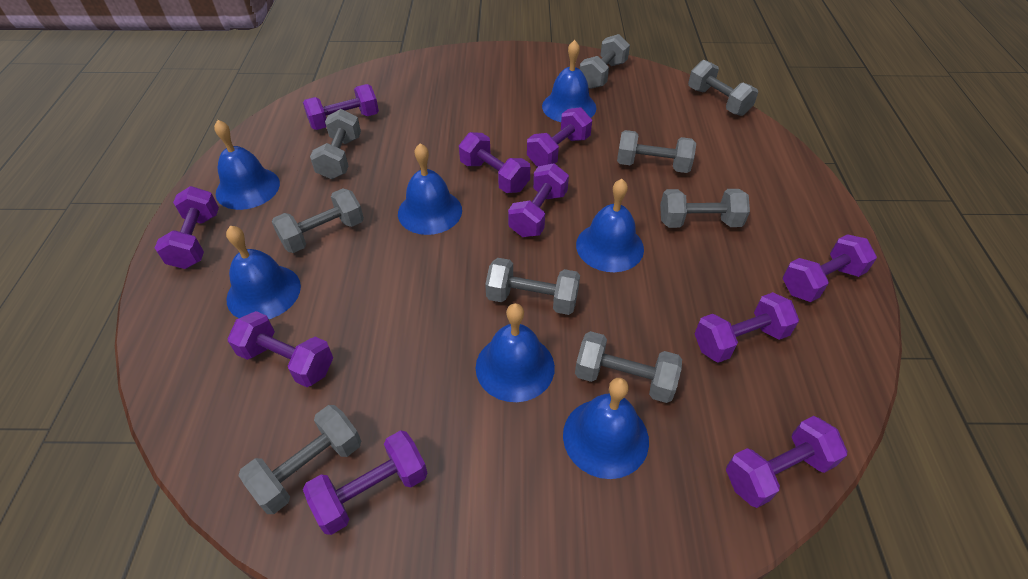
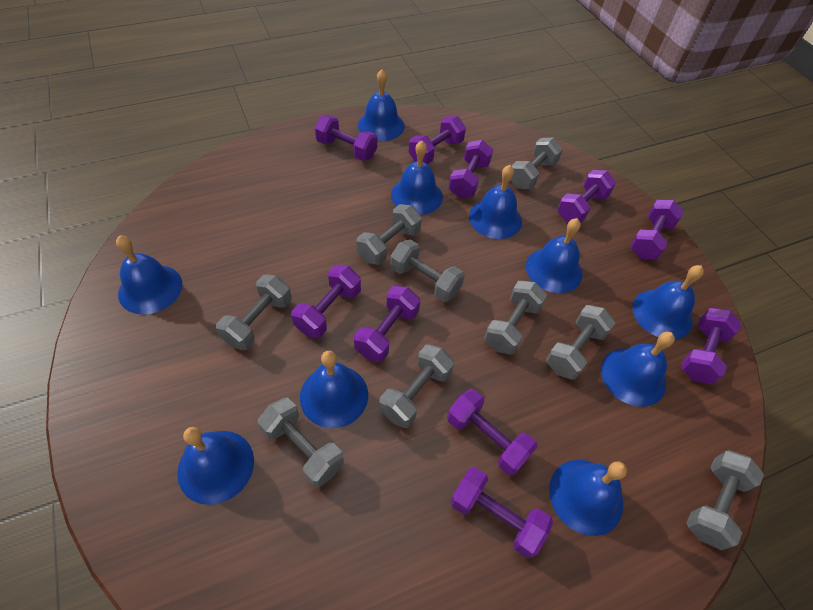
blue bell: [214,120,280,210] [226,226,301,319] [398,143,462,235] [476,303,555,402] [542,40,597,122] [563,378,649,479] [576,179,644,272] = 7 -> [116,235,182,314] [177,427,254,505] [300,351,368,428] [358,69,405,141] [391,141,443,215] [469,165,522,239] [526,218,583,293] [549,460,627,536] [601,331,675,407] [632,265,704,339] = 10

